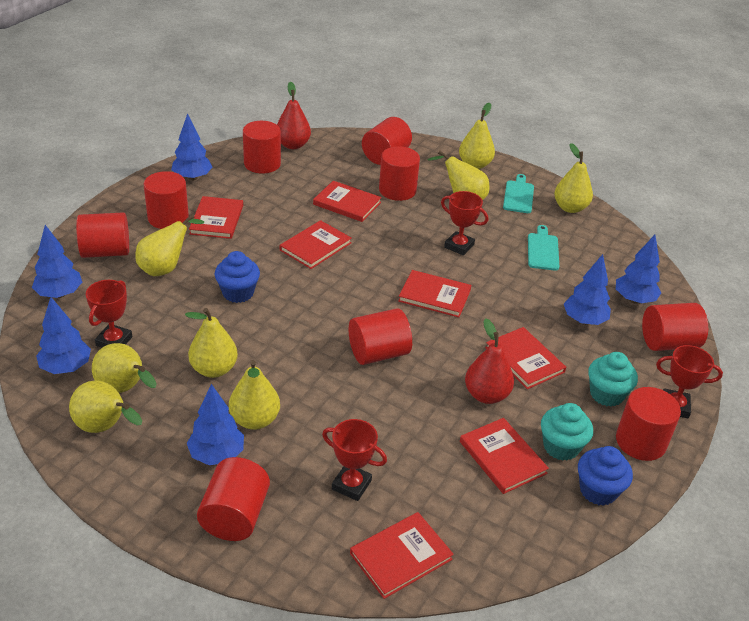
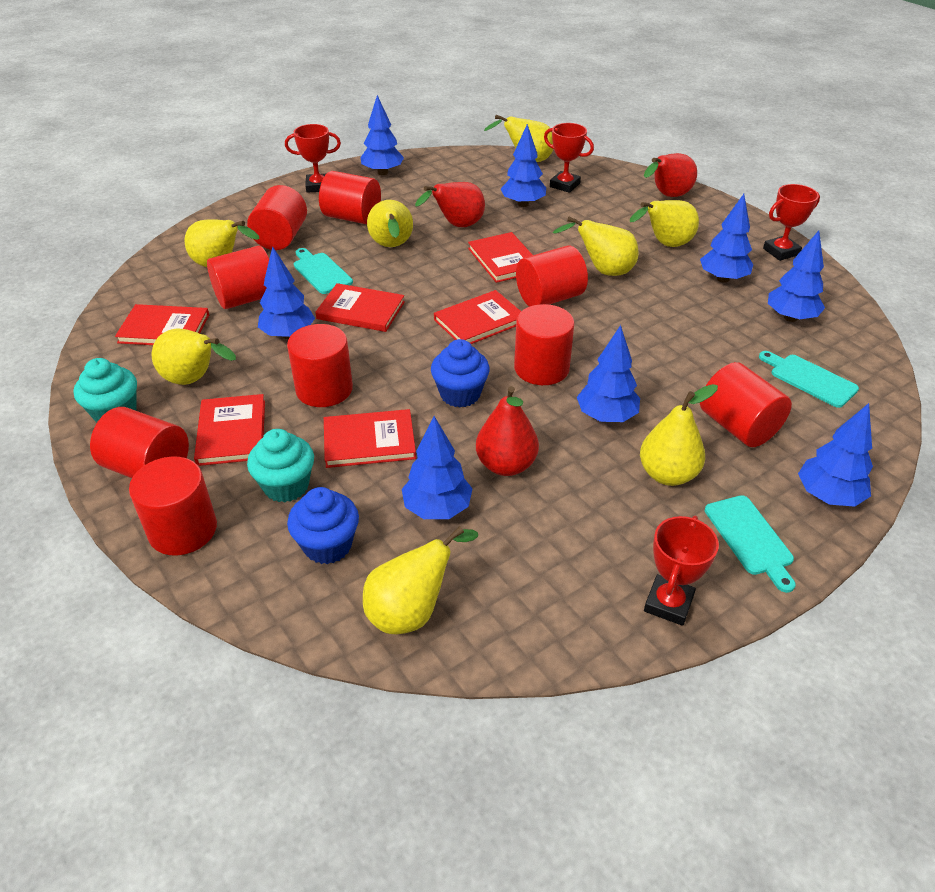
blue tree: [32,225,82,298] [36,297,91,374] [171,113,212,181] [187,384,244,465] [564,254,611,325] [616,235,661,303] = 6 -> [258,246,315,339] [361,95,404,175] [402,416,473,519] [501,124,546,207] [577,325,640,422] [700,194,753,283] [768,231,825,322] [798,403,873,507] = 8
red book: [189,196,243,239] [280,220,352,269] [313,181,382,222] [350,512,454,599] [398,270,471,317] [460,418,549,494] [485,327,566,389] = 7 -> [115,304,209,345] [194,394,265,466] [315,283,405,332] [324,409,416,468] [434,290,521,344] [468,232,532,283] = 6
red pear: [277,81,311,149] [465,318,514,404] = 2 -> [415,182,485,227] [476,386,539,476] [644,153,697,197] = 3
turquoise cutting board: [503,174,534,213] [528,225,559,271] = 2 -> [294,248,353,294] [705,495,796,593] [759,351,859,408] = 3

